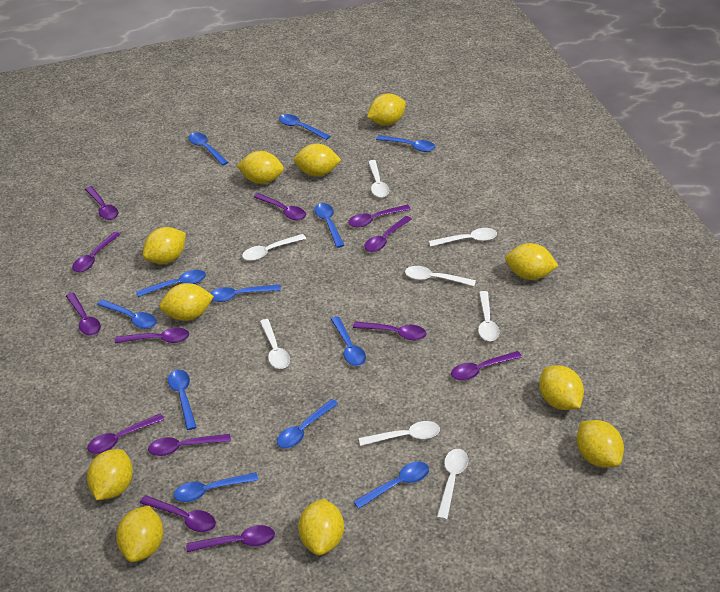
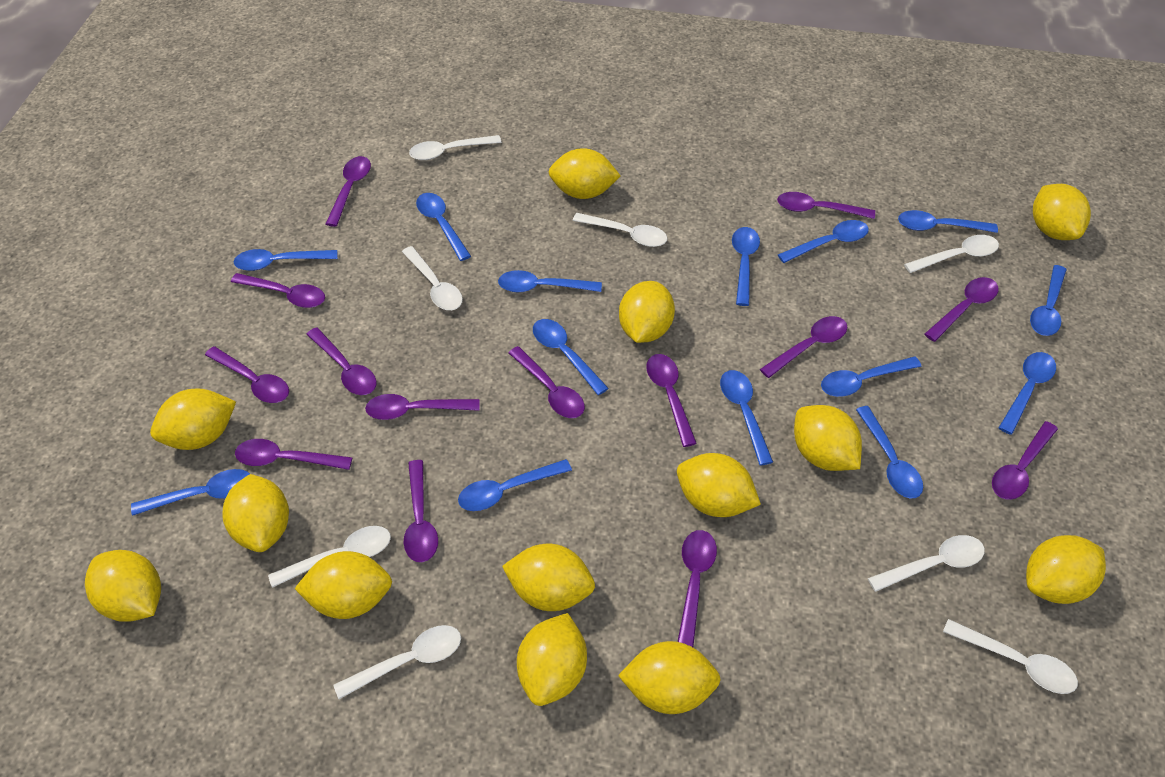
blue spoon: [97,299,157,329] [136,270,206,297] [168,370,196,430] [174,472,258,502] [188,132,229,166] [210,284,281,302] [277,399,338,449] [279,114,330,140] [314,203,344,248] [331,316,366,366] [353,462,429,509] [376,135,435,152] = 12 -> [131,469,250,516] [234,249,338,271] [416,193,471,261] [458,459,572,511] [498,270,602,293] [533,319,609,395] [720,370,773,466] [732,227,760,306] [778,220,869,263] [821,356,922,397] [856,406,923,498] [898,210,998,233] [999,352,1056,435] [1030,265,1067,336] = 14
purple spoon: [66,293,101,336] [72,232,120,272] [85,186,118,220] [87,413,165,454] [115,328,189,343] [140,495,216,532] [148,434,231,456] [186,525,275,552] [254,193,306,220] [348,205,411,227] [353,321,426,341] [364,216,412,252] [451,351,522,381] = 13 -> [205,346,289,403] [231,273,325,308] [235,439,352,470] [306,327,376,395] [326,156,371,227] [365,394,480,420] [404,460,438,562] [508,346,585,418] [646,354,697,447] [678,530,717,647] [760,316,848,378] [777,192,875,219] [924,277,999,342] [992,421,1058,500] = 14
yellow lemon: [87,449,133,500] [116,506,163,562] [143,227,186,264] [160,283,214,321] [237,151,284,184] [294,143,341,177] [298,499,344,555] [367,94,406,126] [505,243,558,280] [539,365,584,410] [577,420,624,468] = 11 -> [85,550,161,622] [150,388,236,450] [223,474,289,552] [294,551,392,619] [502,544,595,611] [517,613,587,706] [549,148,621,199] [618,641,721,714] [619,281,675,343] [677,453,761,517] [794,405,862,471] [1026,535,1106,604] [1033,184,1091,240] = 13

